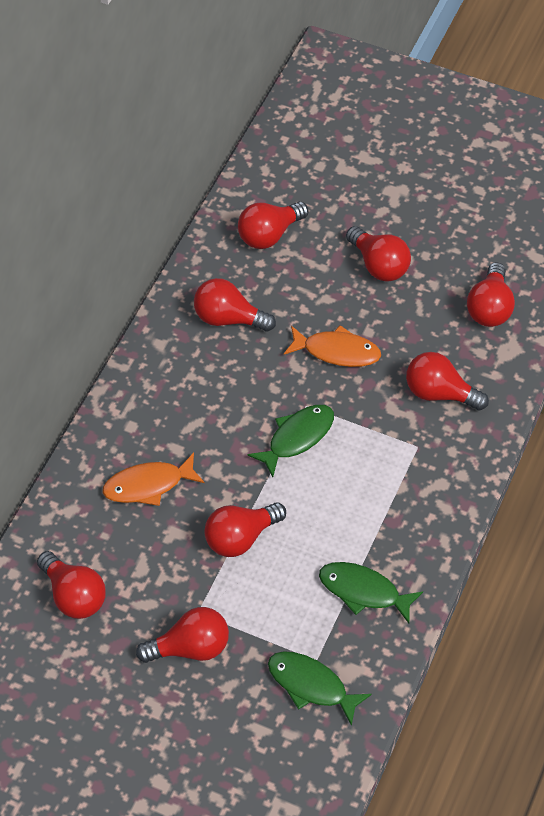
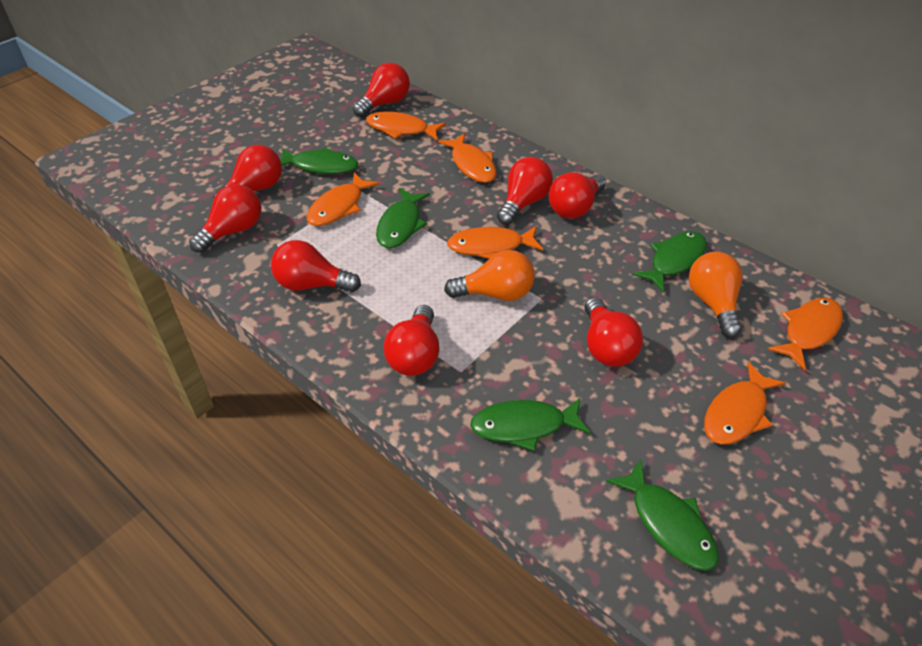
green fish: [247,405,334,477] [268,651,372,726] [319,562,423,623] = 3 -> [280,147,358,174] [376,188,430,248] [470,398,590,451] [606,459,719,571] [633,232,707,293] = 5
orange fish: [102,453,205,506] [284,325,381,367] = 2 -> [306,172,379,226] [366,111,446,140] [438,133,497,183] [447,226,543,259] [704,362,786,444] [768,298,843,370] = 6
orange light bulb: none = 0 -> [444,250,535,301] [689,252,743,338] = 2

